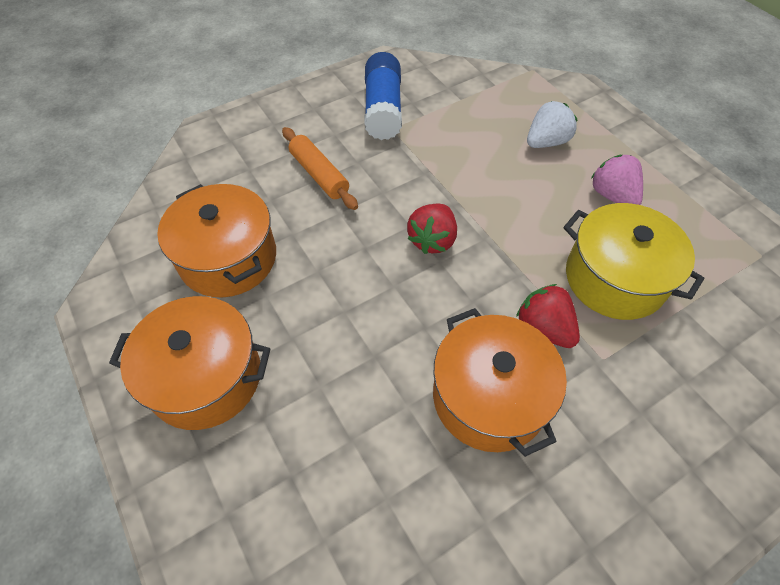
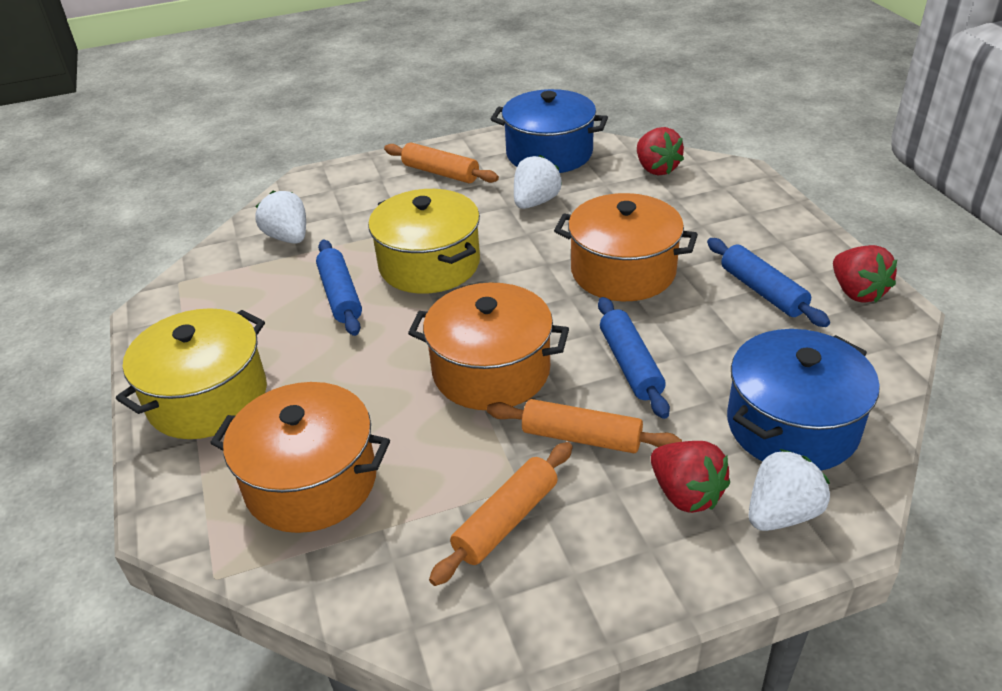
blue glue stick: [364,52,402,140] = 1 -> none = 0
blue pot: none = 0 -> [491,89,608,173] [727,329,880,470] = 2
blue rolling pin: none = 0 -> [316,240,362,336] [598,297,670,419] [707,238,830,327] = 3
orange rolling pin: [282,127,358,210] = 1 -> [384,143,499,183] [429,442,573,586] [487,399,682,453] = 3
pink strawberry: [591,155,643,205] = 1 -> none = 0
red strawberry: [407,204,457,254] [516,284,580,348] = 2 -> [637,127,684,175] [651,441,730,513] [833,245,897,303] = 3
white strawberry: [527,101,577,148] = 1 -> [255,191,306,244] [514,155,562,209] [749,449,830,531] = 3
yellow pot: [564,203,704,320] = 1 -> [116,308,267,439] [368,189,480,294] = 2

